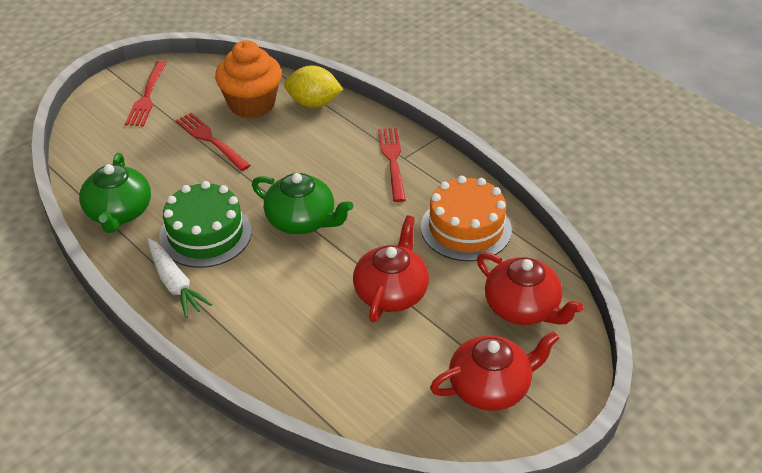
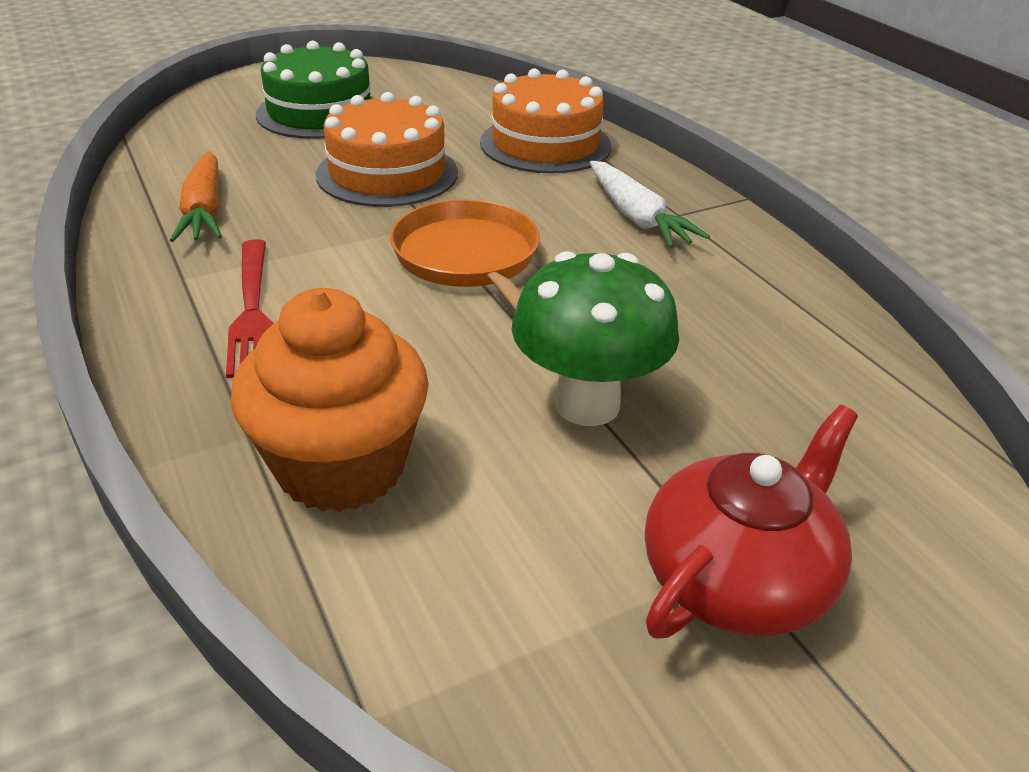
green mushroom: none = 0 -> [512,251,679,426] = 1
green teapot: [79,153,151,233] [252,173,354,234] = 2 -> none = 0
orange cake: [421,176,512,261] = 1 -> [316,92,458,207] [480,68,612,173] = 2
orange carrot: none = 0 -> [170,151,222,242] = 1
orange pan: none = 0 -> [390,200,540,310] = 1
red fork: [125,61,167,126] [175,113,251,171] [378,128,406,202] = 3 -> [226,239,274,378] = 1
red teapot: [353,215,429,323] [430,331,560,411] [477,252,583,325] = 3 -> [645,405,858,638] = 1
yellow lemon: [284,65,344,108] = 1 -> none = 0

